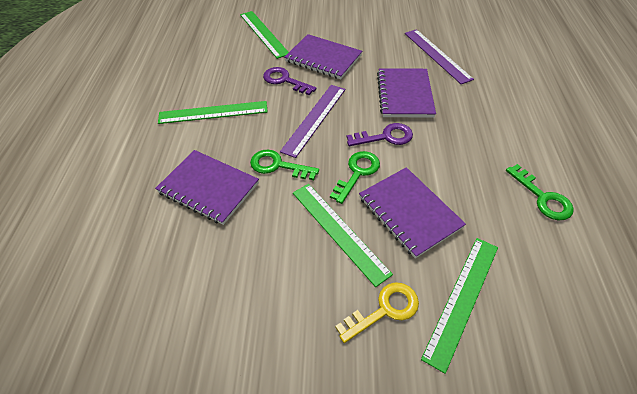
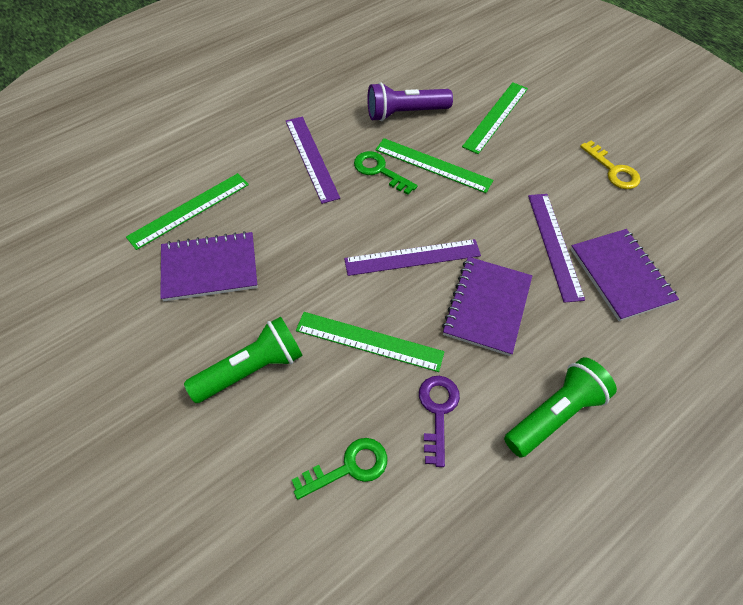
green flashlight: none = 0 -> [184,317,303,403] [504,357,617,458] = 2
green key: [250,150,319,180] [330,151,380,204] [506,164,574,220] = 3 -> [292,438,387,500] [354,151,418,195] = 2
purple flashlight: none = 0 -> [367,82,453,122] = 1
purple key: [263,67,316,95] [347,123,413,146] = 2 -> [419,376,460,467] = 1
purple notebook: [155,150,259,225] [284,34,362,79] [359,167,466,259] [377,68,436,118] = 4 -> [160,231,258,301] [442,257,532,356] [571,229,679,321] = 3
purple ruler: [280,85,345,158] [405,29,474,84] = 2 -> [286,117,340,204] [344,239,481,276] [528,194,585,303] = 3

